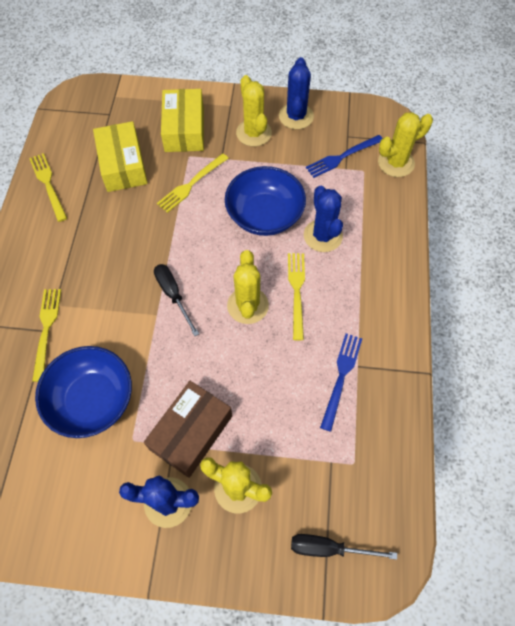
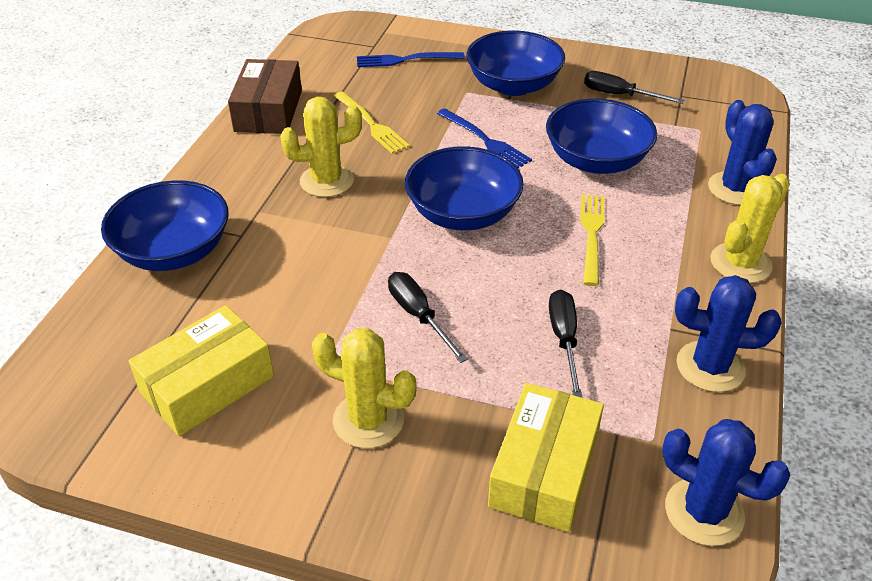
black screwdriver: [154,264,199,336] [291,534,397,560] = 2 -> [388,272,468,363] [549,289,583,398] [584,71,685,104] = 3
blue bowl: [35,346,132,438] [225,166,306,236] = 2 -> [101,180,229,271] [405,146,524,230] [467,30,565,96] [546,98,657,174] = 4
yellow cactus: [200,457,272,513] [227,250,269,324] [236,75,272,147] [378,112,433,177] = 4 -> [280,97,362,197] [312,328,417,448] [710,174,790,283] = 3
yellow fork: [29,153,67,222] [32,289,61,382] [157,153,229,213] [288,253,305,340] = 4 -> [334,92,410,154] [580,194,604,286] = 2

